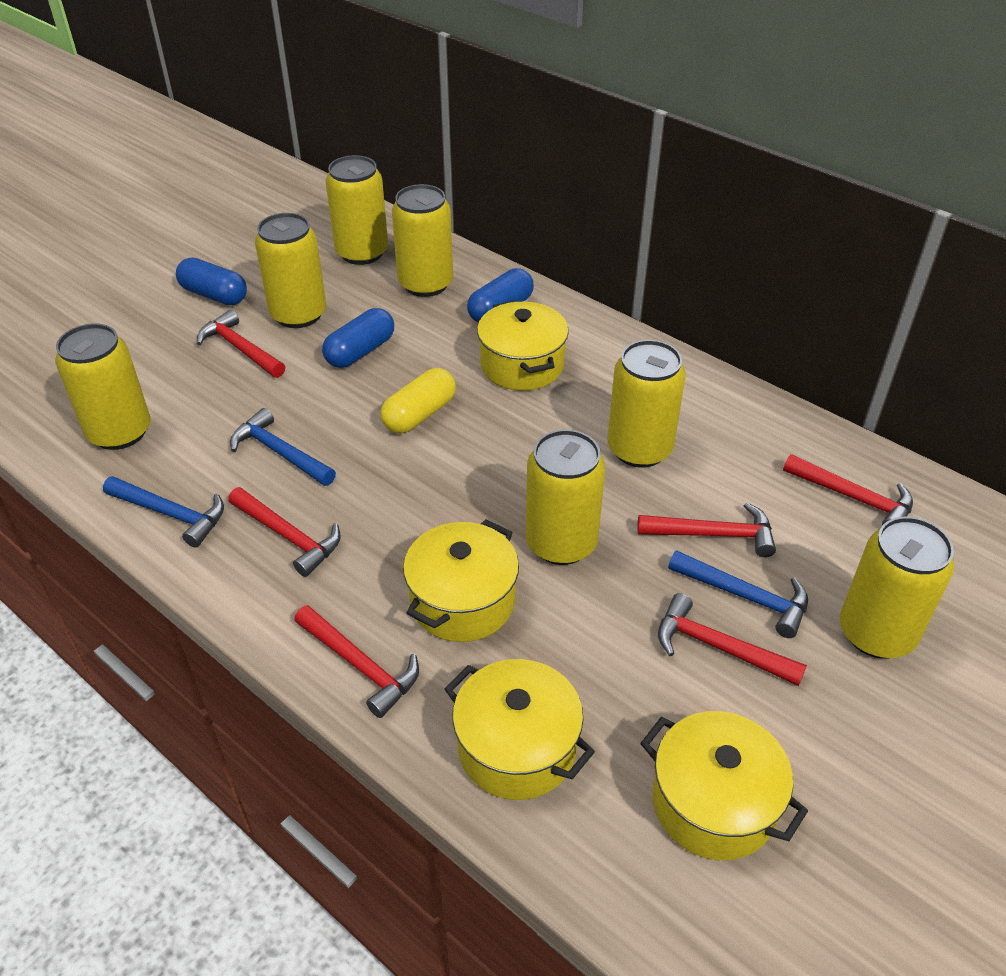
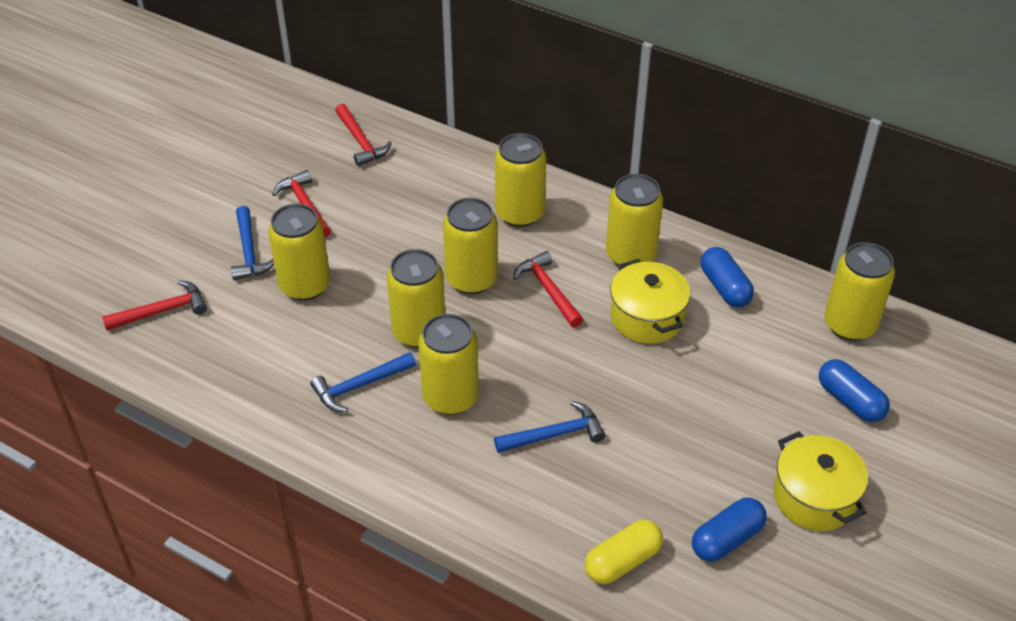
red hammer: [197,310,285,378] [228,487,341,577] [294,605,419,718] [637,502,776,557] [658,593,807,686] [783,454,913,526] = 6 -> [102,280,207,331] [272,170,331,238] [335,104,392,166] [513,251,583,328] = 4
yellow pot: [403,519,519,642] [445,659,595,800] [477,300,569,391] [640,711,808,860] = 4 -> [610,259,690,344] [773,431,868,531] = 2

